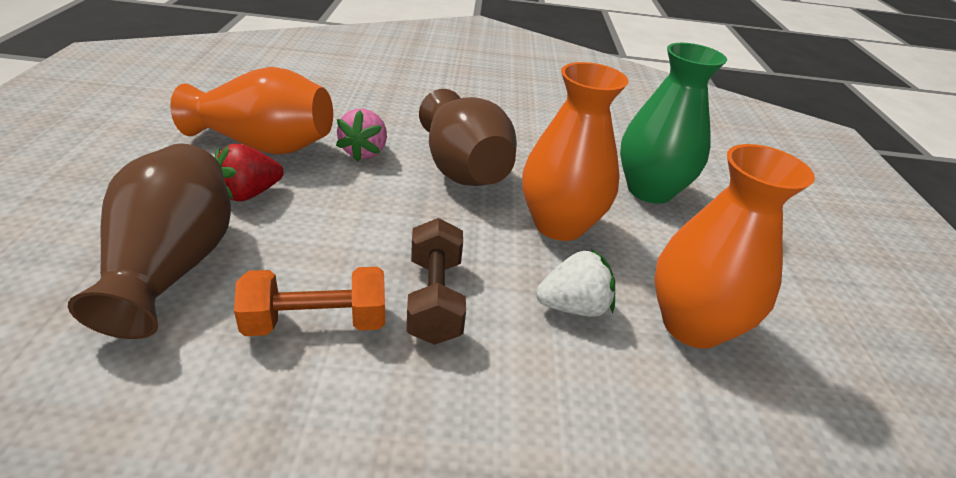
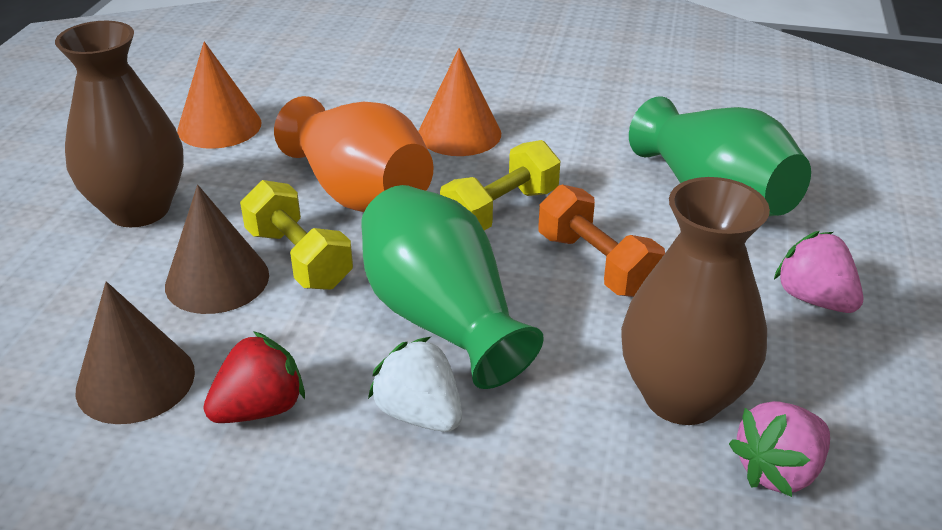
brown cone: none = 0 -> [75,281,195,424] [165,185,269,314] = 2
brown dumbbell: [406,218,466,345] = 1 -> none = 0
green vase: [620,43,727,204] = 1 -> [361,185,544,389] [629,96,811,216] = 2
orange cone: none = 0 -> [177,41,261,149] [419,48,501,156] = 2
orange vase: [170,67,333,155] [522,62,629,241] [654,144,815,348] = 3 -> [274,96,434,212] = 1
pink strawberry: [336,109,387,162] = 1 -> [729,401,830,497] [774,231,863,313] = 2
yellow dumbbell: none = 0 -> [240,180,353,290] [440,140,560,231] = 2

